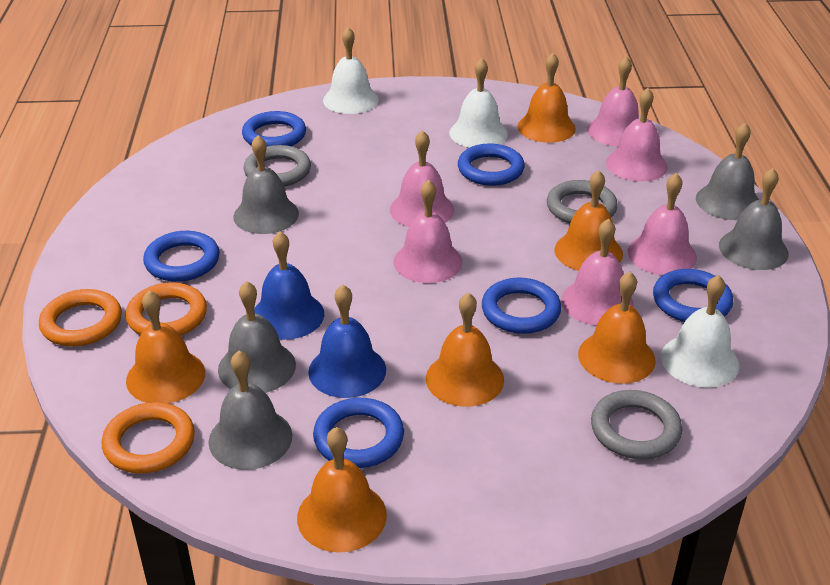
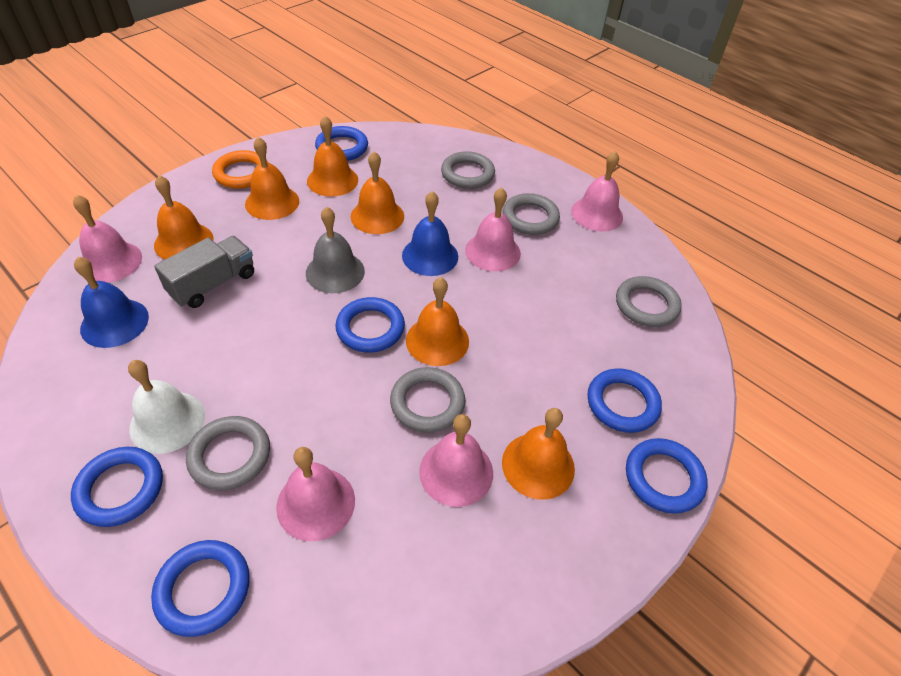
grey bell: [209,351,292,470] [218,281,296,393] [233,135,299,234] [696,123,759,220] [719,168,789,270] = 5 -> [306,207,365,293] = 1
grey ring: [244,145,311,187] [547,180,618,223] [591,390,682,460] = 3 -> [186,416,270,490] [390,367,465,433] [441,151,495,189] [502,193,560,235] [616,276,682,327] = 5
grey truck: none = 0 -> [154,236,254,308] = 1
orange ring: [39,289,122,347] [102,402,195,474] [125,282,207,335] = 3 -> [212,150,268,189] = 1
pink bell: [390,130,454,227] [393,180,462,283] [561,219,634,326] [587,56,639,147] [606,88,668,182] [628,173,697,275] = 6 -> [73,195,142,283] [276,447,355,541] [419,414,493,507] [465,187,521,271] [571,151,623,232] = 5
white bell: [323,27,379,114] [449,58,508,148] [661,275,739,388] = 3 -> [128,360,205,454] = 1

